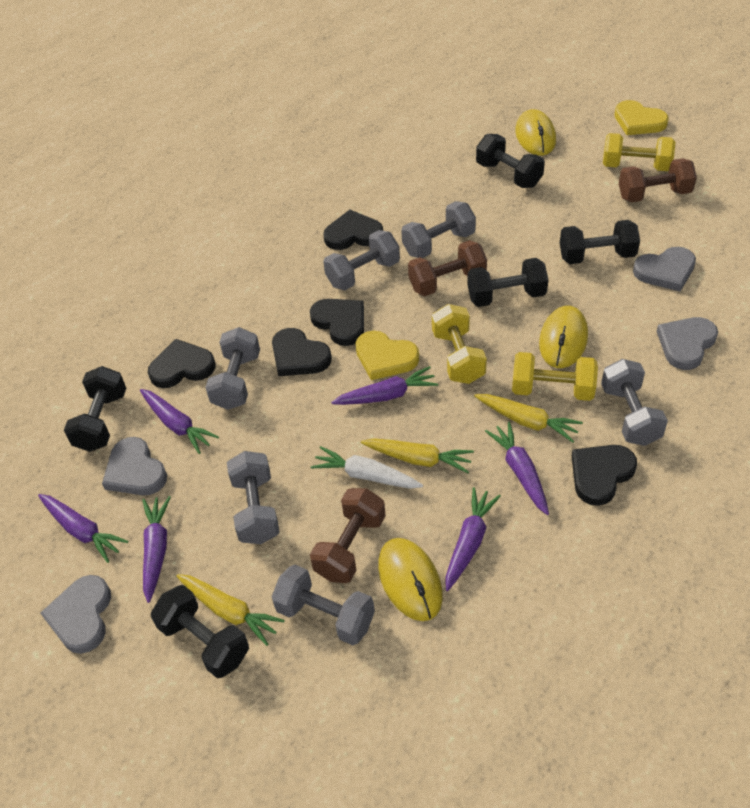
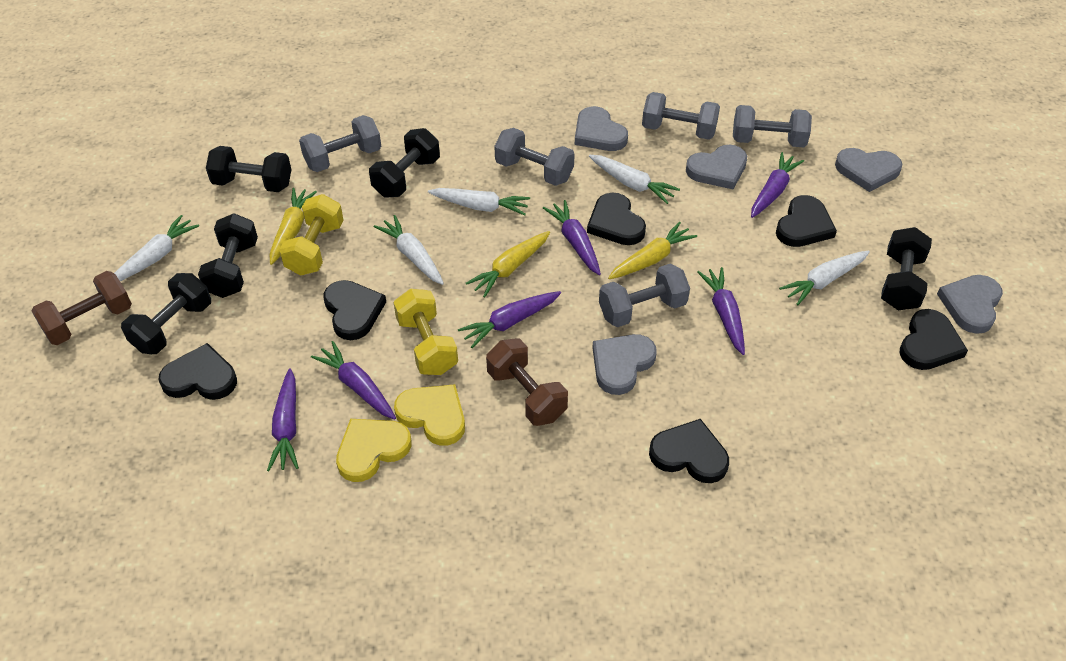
black heart: [148,339,216,388] [272,328,332,376] [310,299,364,346] [323,210,383,250] [572,445,637,506] = 5 -> [158,343,237,400] [323,280,386,340] [587,192,646,245] [649,419,729,483] [776,195,837,247] [900,309,968,370] = 6
brown dumbbell: [310,488,386,583] [408,240,487,296] [619,158,697,202] = 3 -> [32,271,132,345] [486,339,568,426] = 2
grey dumbbell: [205,327,260,410] [227,451,280,544] [272,565,375,645] [323,230,400,290] [401,201,476,258] [601,359,668,446] = 6 -> [299,115,381,172] [494,128,575,186] [599,264,690,327] [642,92,720,140] [733,105,812,147] = 5
grey heart: [41,575,111,654] [102,437,167,495] [633,247,696,291] [656,317,718,370] = 4 -> [575,106,628,151] [592,334,657,395] [686,145,747,189] [835,148,902,192] [937,275,1003,334] = 5
white carrot: [311,446,423,489] = 1 -> [114,215,199,281] [374,215,444,285] [428,188,530,216] [589,155,680,204] [779,251,870,305] = 5
yellow dumbbell: [432,304,487,384] [512,352,598,401] [603,133,676,171] = 3 -> [279,194,343,276] [393,289,458,375] = 2
yellow mouse: [378,538,443,621] [515,109,556,156] [539,306,588,368] = 3 -> none = 0

